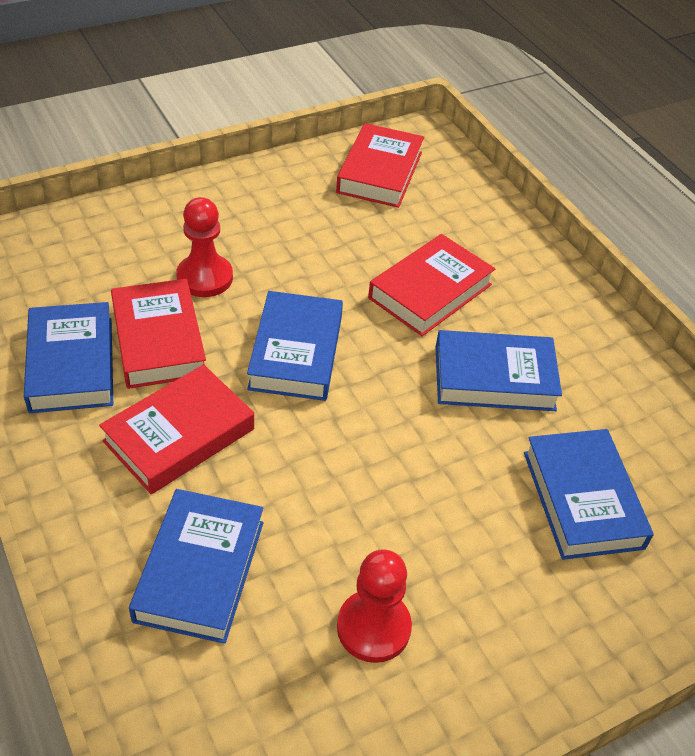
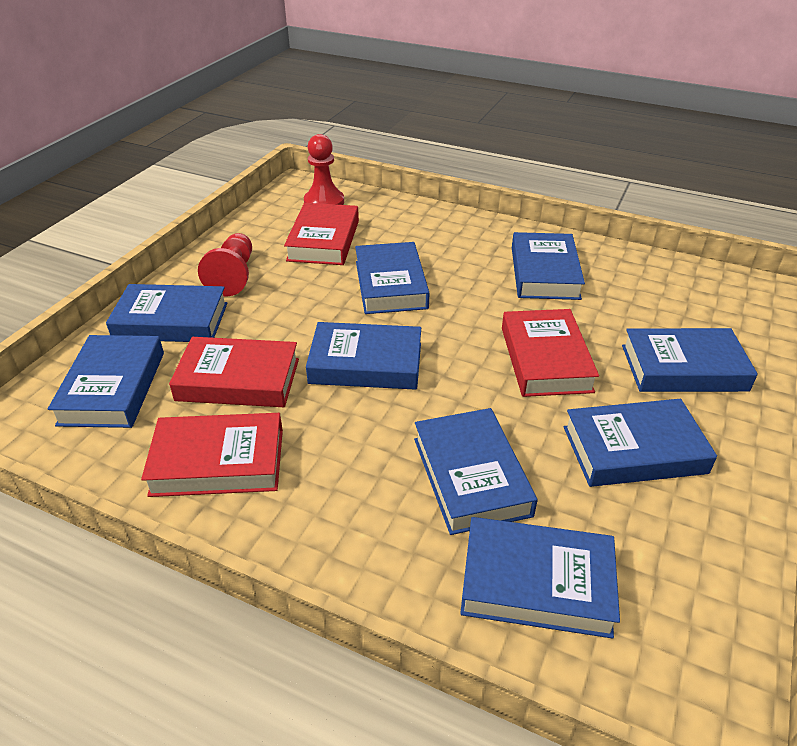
blue book: [24,302,113,413] [129,489,263,644] [247,291,343,401] [436,330,562,411] [524,429,654,560] = 5 -> [48,335,164,428] [106,284,228,342] [306,322,421,390] [355,242,429,314] [414,408,538,535] [460,517,620,638] [512,232,585,300] [564,399,717,487] [622,328,758,392] = 9

